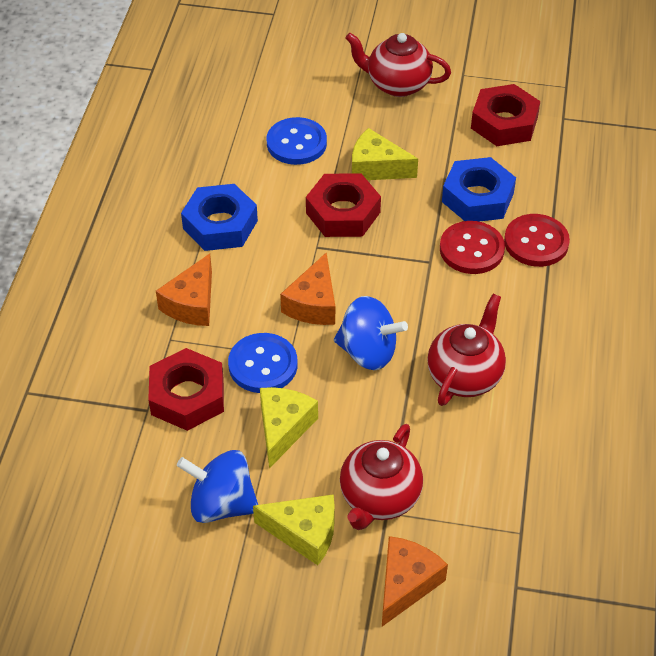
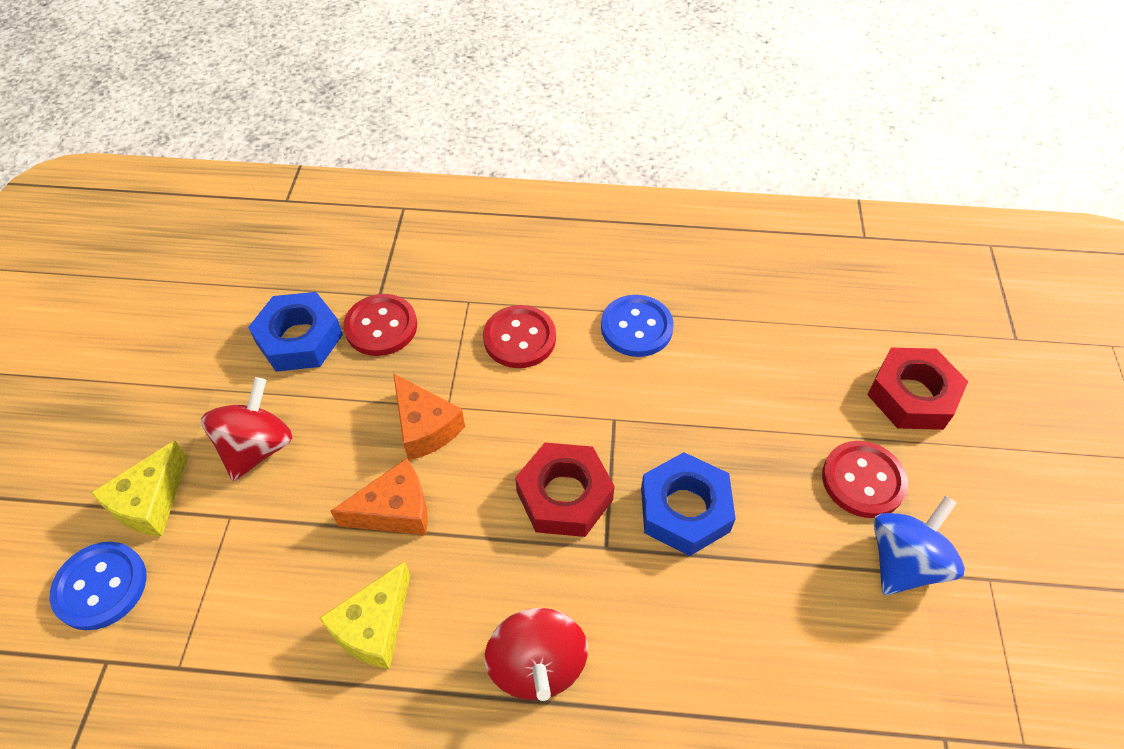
blue spinning top: [177,450,258,523] [334,296,408,370] = 2 -> [874,496,965,595] = 1
orange cheese: [156,254,212,326] [280,253,335,325] [382,536,448,627] = 3 -> [330,458,428,535] [393,373,465,461] = 2
red button: [440,221,505,274] [504,214,570,267] = 2 -> [343,294,417,356] [483,305,556,368] [822,441,908,518] = 3
red nut: [148,348,224,431] [306,173,381,237] [471,84,540,146] = 3 -> [515,443,615,537] [867,348,968,430] = 2
red spinning top: none = 0 -> [201,377,292,481] [485,608,588,701] = 2
red teapot: [340,424,423,530] [345,33,451,97] [427,294,506,406] = 3 -> none = 0
yellow cheese: [253,495,335,565] [260,387,318,468] [352,128,418,180] = 3 -> [91,440,188,536] [319,561,410,669] = 2

